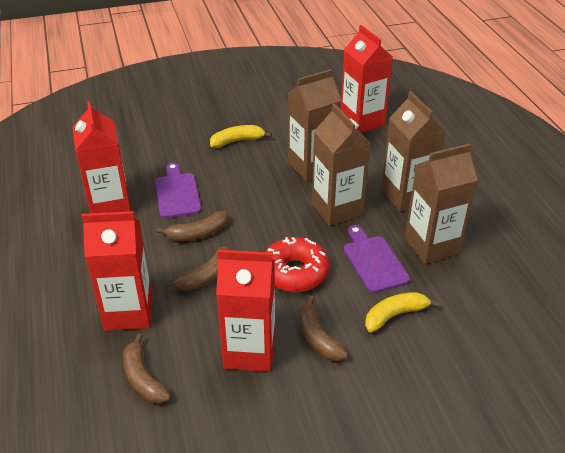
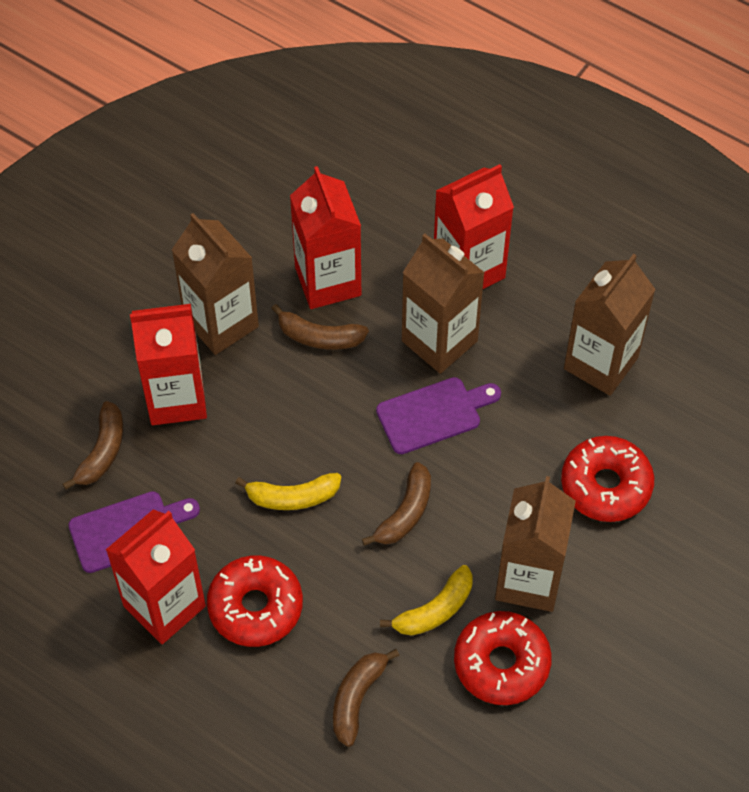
red donut: [265,237,330,292] = 1 -> [207,555,303,647] [454,611,552,705] [561,436,654,522] = 3

